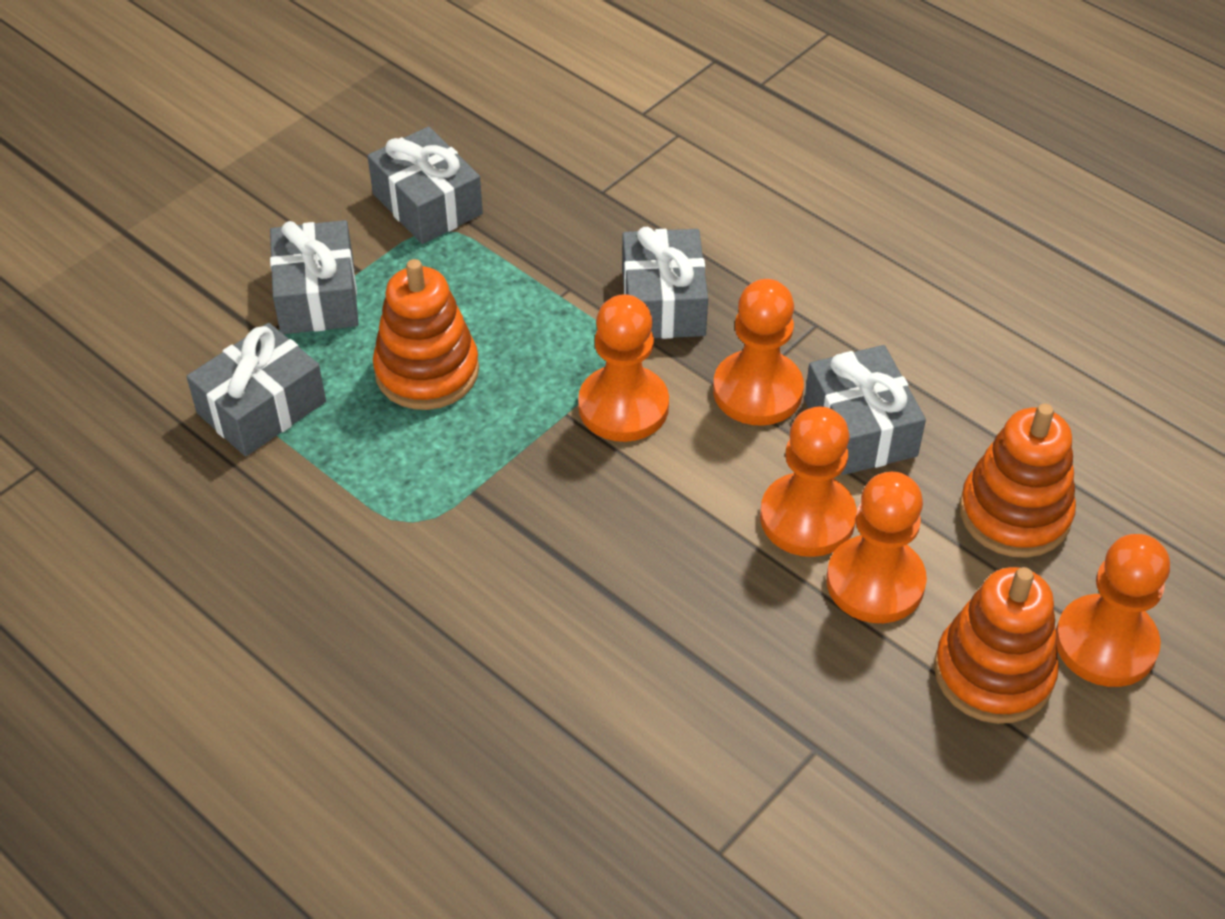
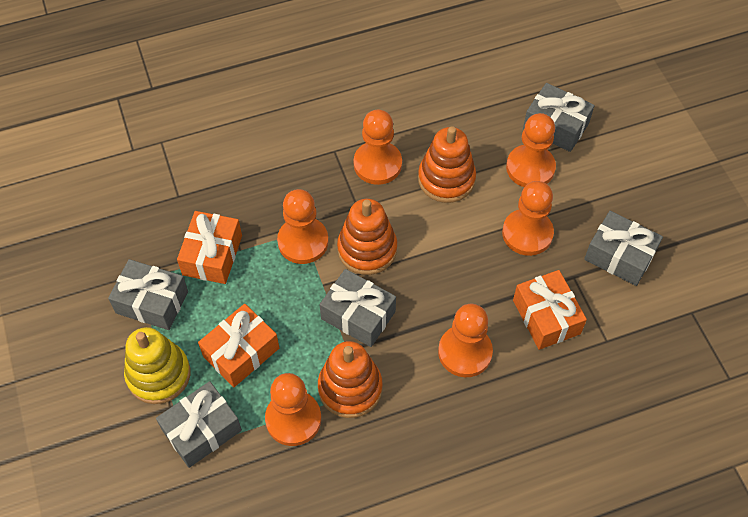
orange gift: none = 0 -> [177,211,242,284] [198,304,279,387] [513,270,587,350] = 3
orange pawn: [578,294,669,442] [713,279,804,426] [760,406,857,557] [826,472,927,623] [1056,534,1170,687] = 5 -> [265,373,321,446] [277,189,329,264] [353,110,402,185] [438,304,493,377] [502,181,554,256] [506,113,556,187] = 6
yellow stacking toy: none = 0 -> [124,327,190,404] = 1

